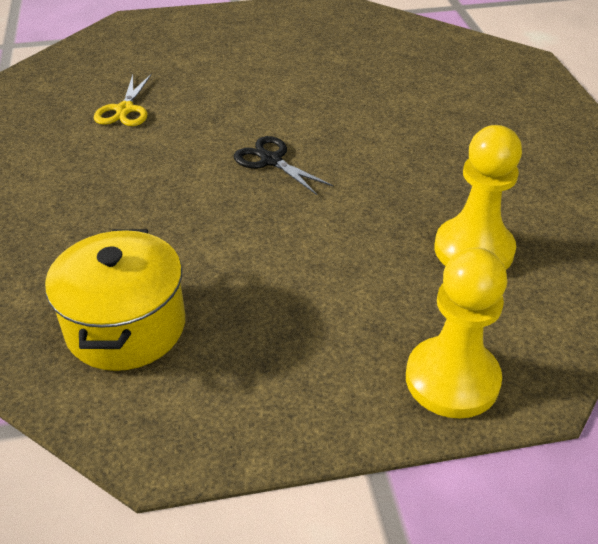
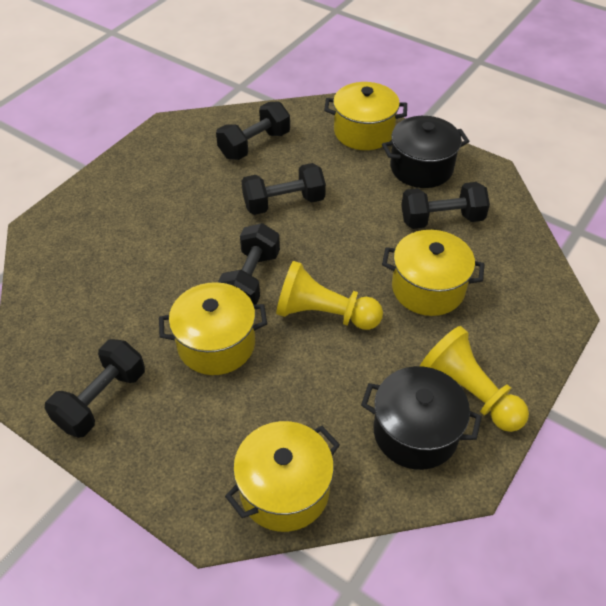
black dumbbell: none = 0 -> [45,339,145,438] [216,101,290,160] [218,223,280,305] [242,163,326,215] [401,182,490,229] = 5
black pot: none = 0 -> [361,366,482,470] [382,116,470,188] = 2
black scissors: [234,136,334,195] = 1 -> none = 0
yellow pot: [45,229,185,371] = 1 -> [159,282,267,375] [225,421,340,532] [324,82,407,150] [382,230,485,316] = 4
yellow scissors: [94,73,152,126] = 1 -> none = 0

